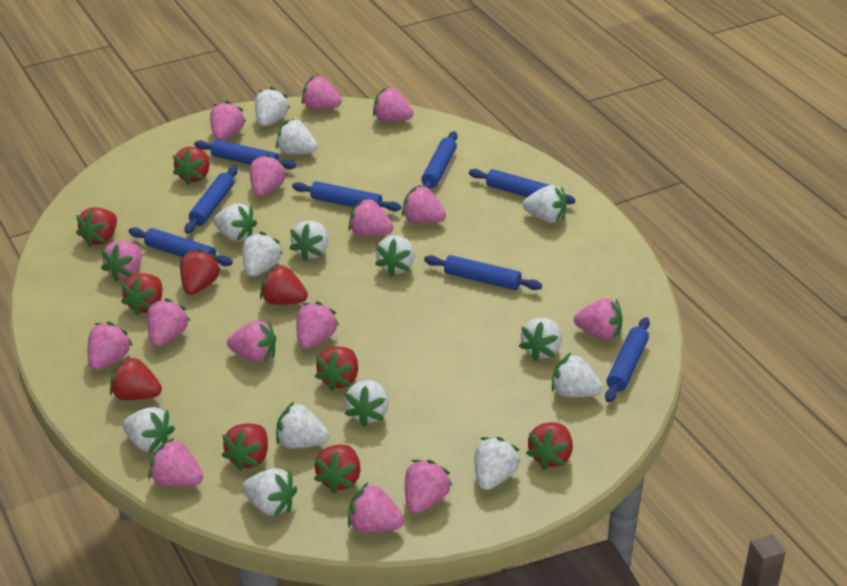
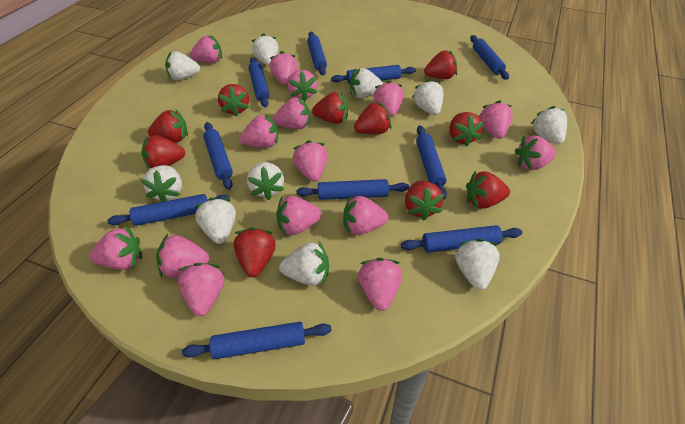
blue rolling pin: [129,227,233,266] [184,166,238,234] [194,140,296,169] [292,181,401,211] [422,131,458,190] [424,255,542,290] [469,169,575,204] [605,317,650,402] = 8 -> [107,194,230,226] [182,322,332,359] [203,122,233,190] [248,57,270,107] [296,179,409,200] [307,32,327,75] [331,65,416,84] [401,225,522,253] [416,125,447,199] [470,35,509,80] = 10
white strawberry: [123,407,175,453] [213,203,257,242] [242,232,282,277] [242,468,297,517] [255,87,290,126] [276,119,318,155] [276,402,329,449] [289,221,328,261] [345,380,389,427] [375,236,415,277] [474,437,520,490] [519,318,562,361] [523,185,567,223] [552,353,603,397] = 14 -> [141,165,182,202] [165,51,200,80] [195,198,236,244] [247,162,284,200] [252,33,279,65] [279,241,329,286] [350,68,383,98] [412,79,443,115] [455,239,500,290] [531,106,567,145] = 10

